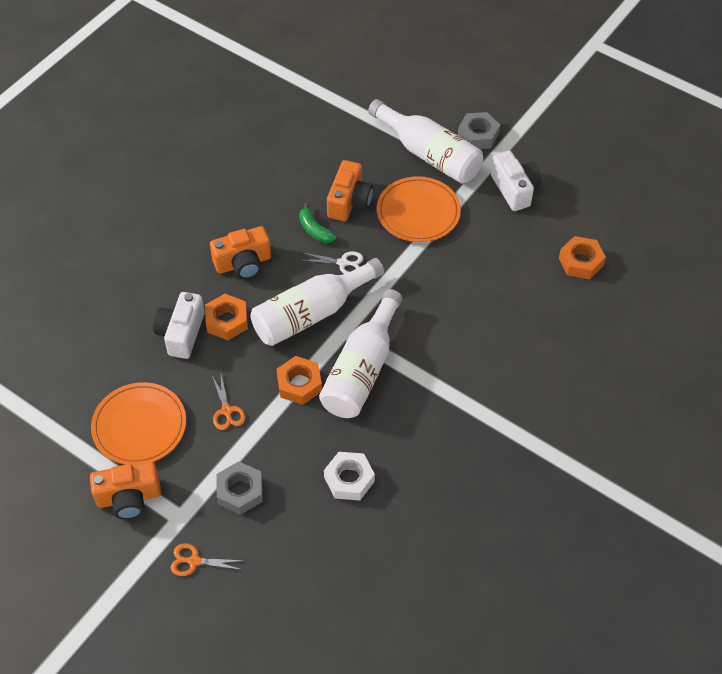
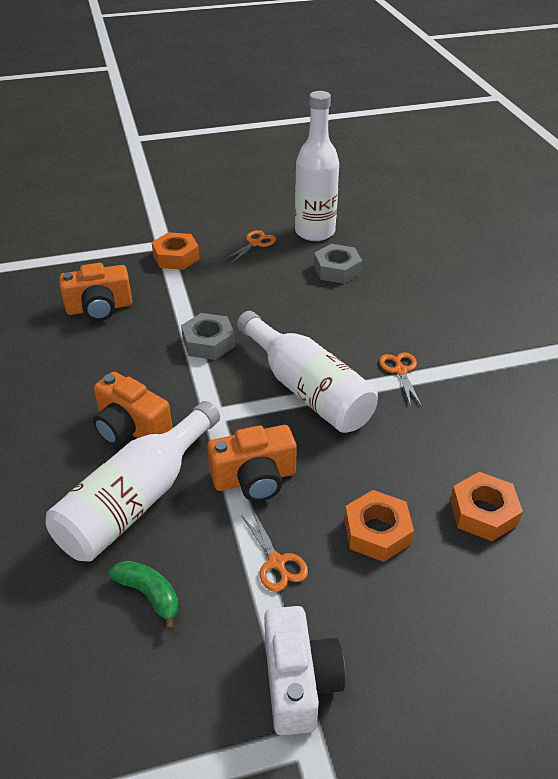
orange plate: [91,382,186,465] [377,176,461,242] = 2 -> none = 0
orange scissors: [170,543,244,576] [212,375,246,430] = 2 -> [224,230,276,264] [241,510,308,592] [379,352,422,407] = 3
white camera: [153,292,205,359] [491,151,541,211] = 2 -> [264,606,345,736] = 1
white nut: [324,452,375,500] = 1 -> none = 0
white scissors: [301,251,363,274] = 1 -> none = 0

